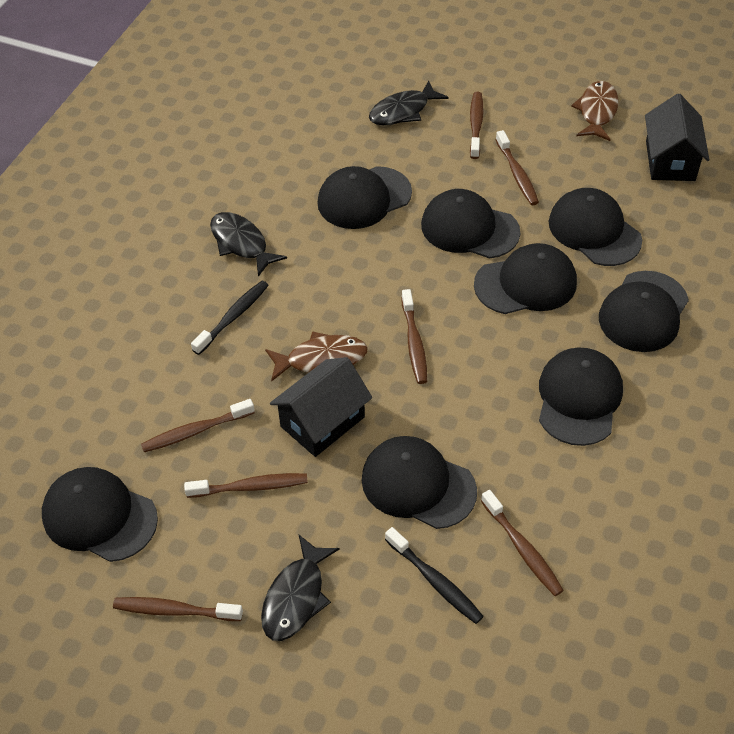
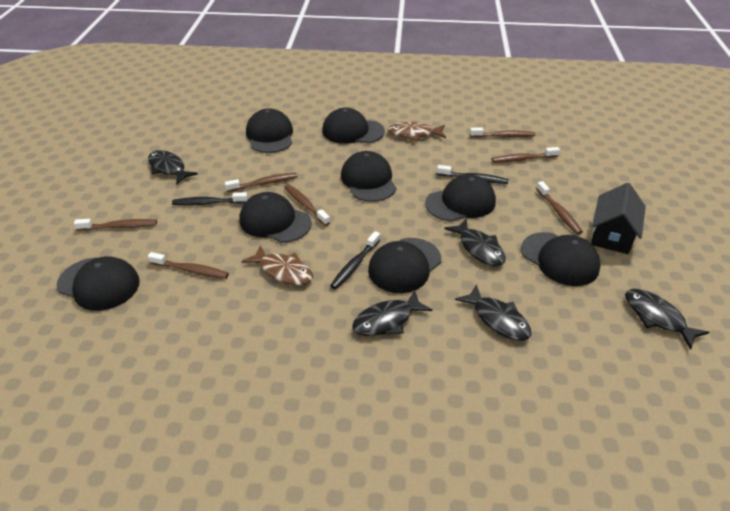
black fish: [210,212,287,277] [261,535,339,641] [369,80,449,125] = 3 -> [148,150,198,185] [352,290,432,336] [444,219,506,266] [455,284,531,341] [625,289,709,350] = 5
black house: [270,357,372,457] [645,94,709,181] = 2 -> [591,183,646,254] = 1
black toothbrush: [191,281,269,355] [385,527,484,624] = 2 -> [172,192,248,205] [330,231,380,289] [437,165,509,184] = 3

